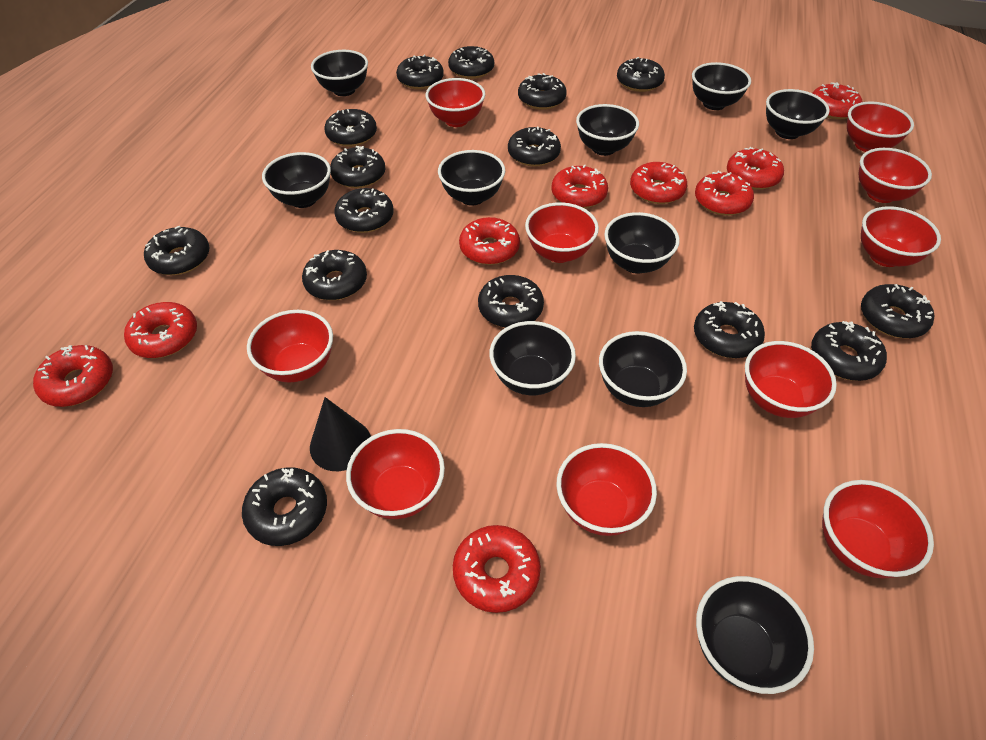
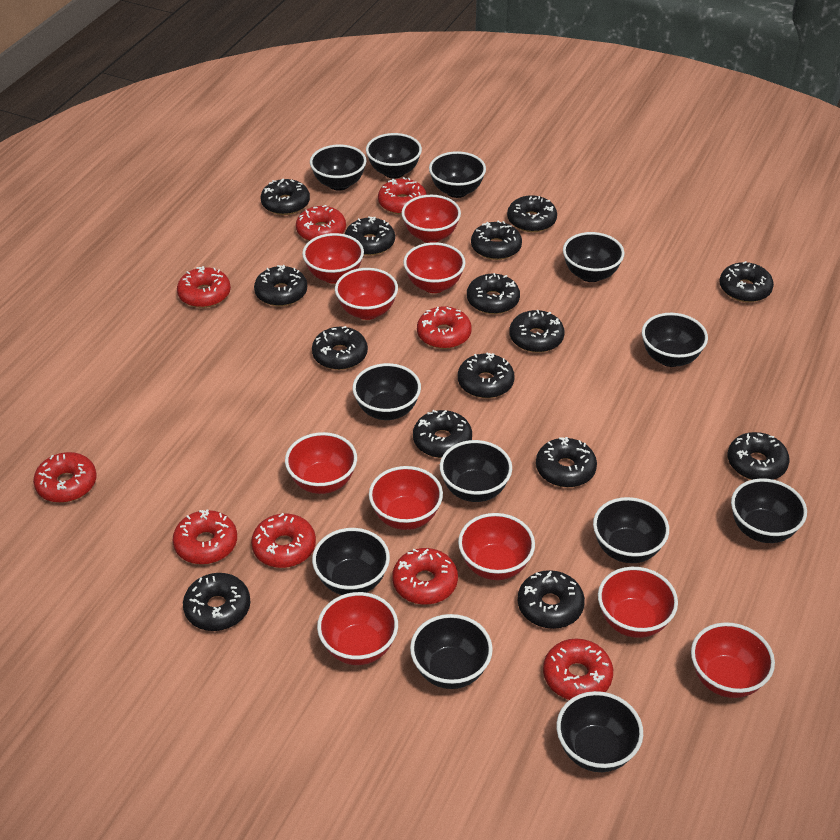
black bowl: [262,152,331,208] [311,50,368,96] [438,150,505,206] [489,321,576,395] [576,104,639,156] [599,331,687,407] [604,212,680,274] [692,62,751,110] [696,576,814,694] [766,89,830,139] = 10 -> [310,144,366,191] [312,528,390,595] [353,363,421,420] [366,133,422,179] [410,614,493,689] [429,151,486,198] [440,440,512,502] [557,691,643,772] [563,232,625,282] [593,497,669,563] [642,313,708,367] [731,478,807,543] = 12
black cone: [310,397,371,471] = 1 -> none = 0

